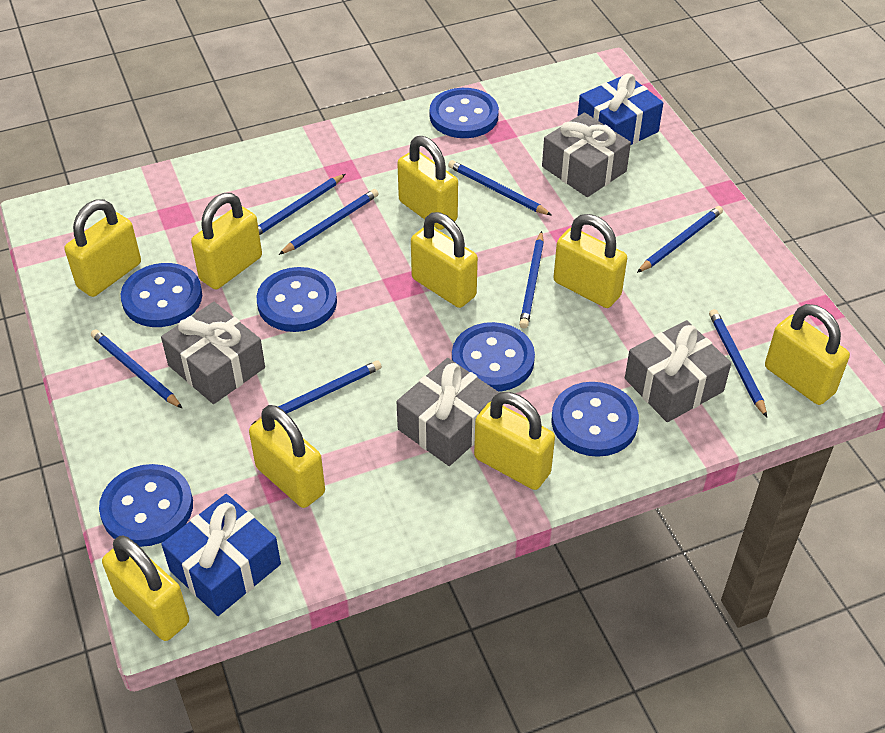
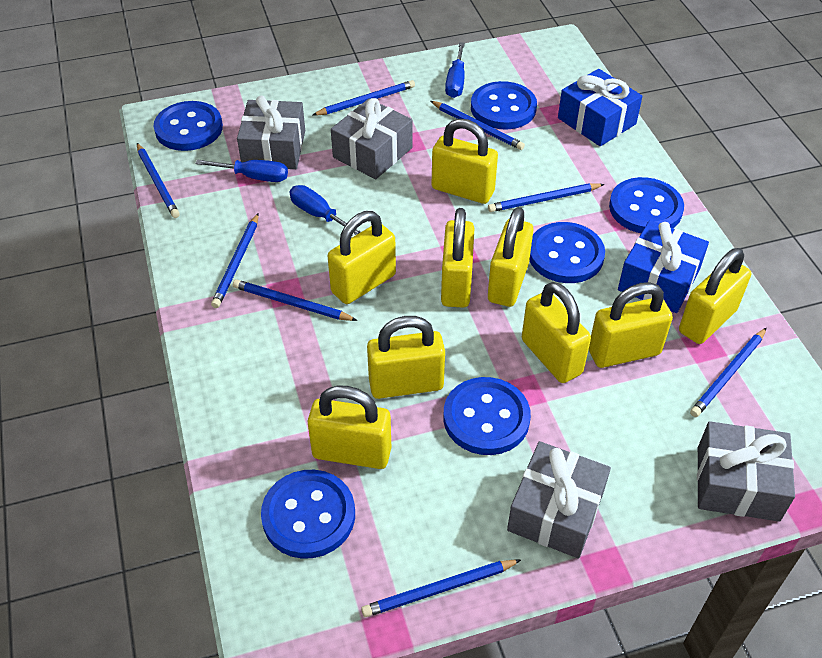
blue screwdriver: none = 0 -> [195,159,288,182] [289,185,361,235] [445,42,465,98] = 3

